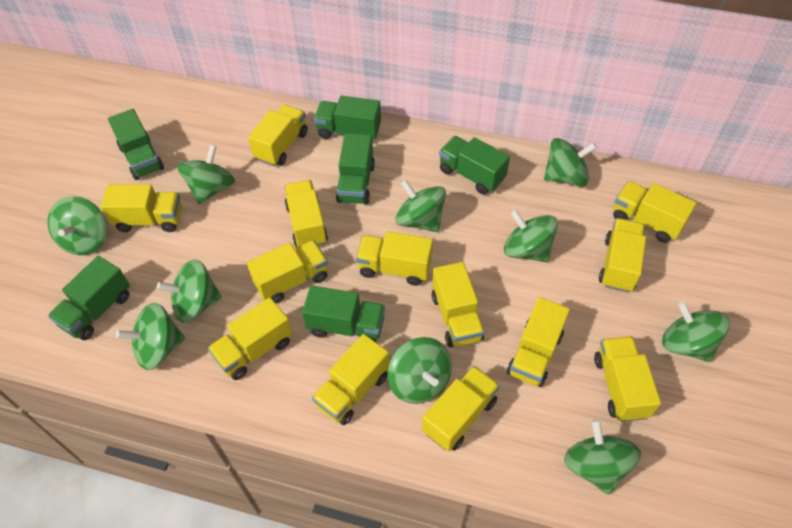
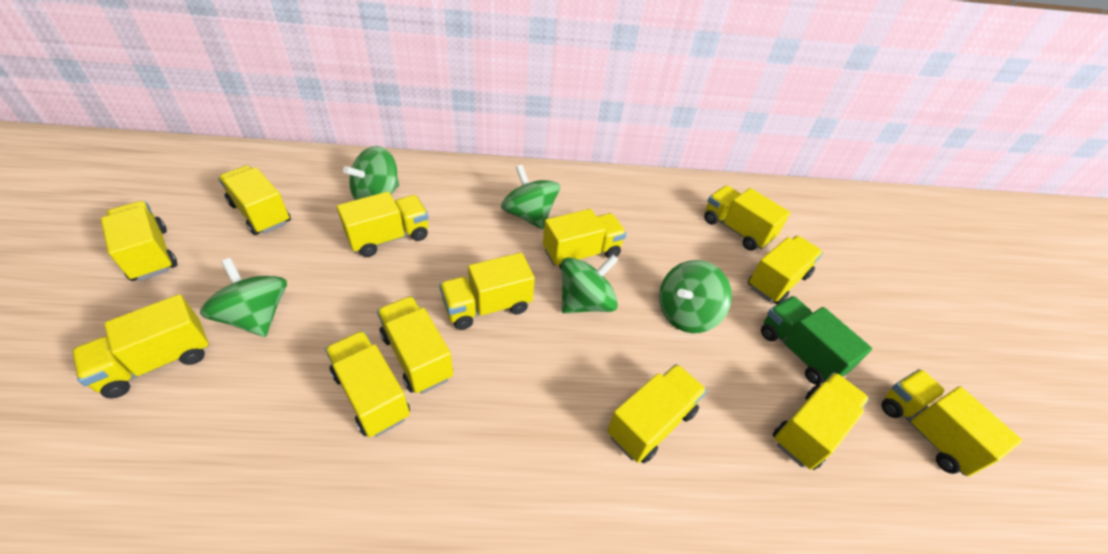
green spinning top: [48,196,107,255] [116,303,185,370] [157,259,222,323] [177,145,235,204] [388,337,452,404] [395,179,446,232] [504,210,558,262] [544,138,597,187] [564,419,641,495] [662,301,730,362] = 10 -> [200,258,287,337] [343,146,399,200] [501,165,560,229] [561,254,618,313] [659,260,732,333] = 5
green truck: [48,256,130,340] [108,109,164,180] [302,286,385,342] [314,96,381,139] [336,133,375,205] [439,136,510,195] = 6 -> [761,296,872,385] = 1

